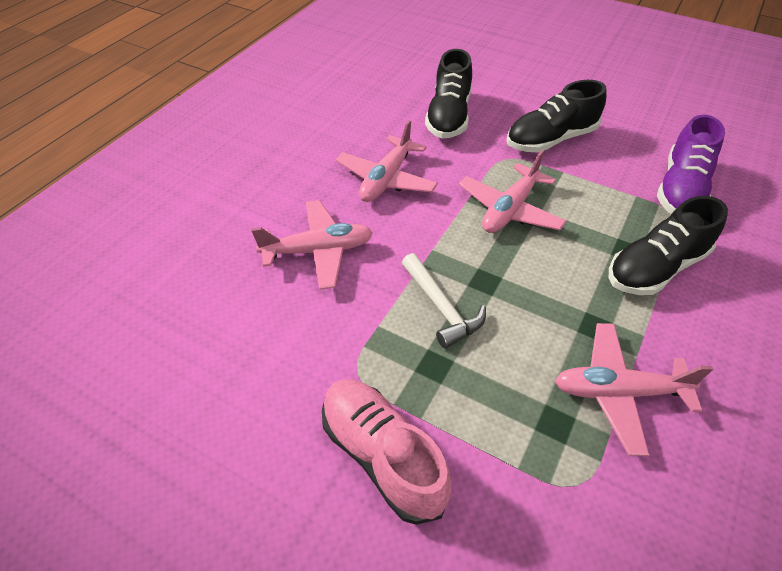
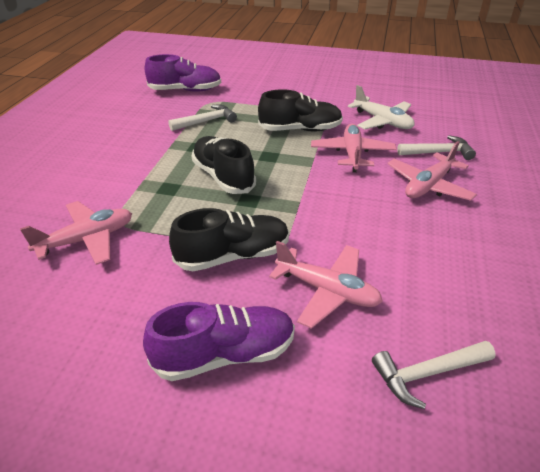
pink shoe: [322,379,452,525] = 1 -> none = 0
purple shoe: [657,114,725,214] = 1 -> [143,302,295,381] [145,54,221,92] = 2
white hammer: [402,253,486,348] = 1 -> [168,104,237,131] [372,341,496,409] [397,135,476,160] = 3
white plane: none = 0 -> [348,85,415,129] = 1

